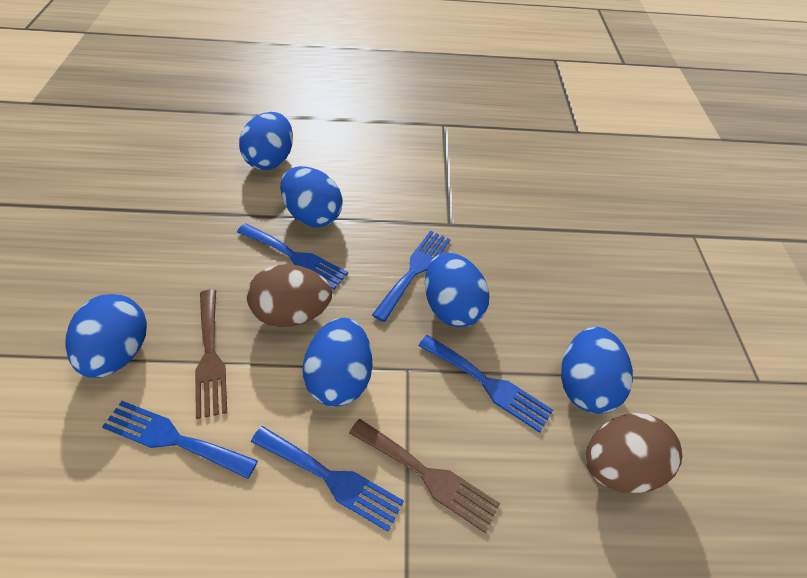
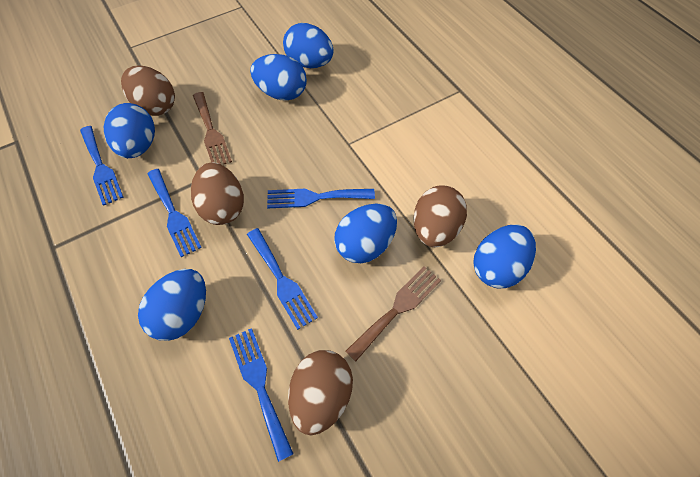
brown egg: [247,264,332,327] [585,413,682,493] = 2 -> [121,66,175,116] [191,162,244,225] [288,350,353,435] [413,186,467,247] = 4

